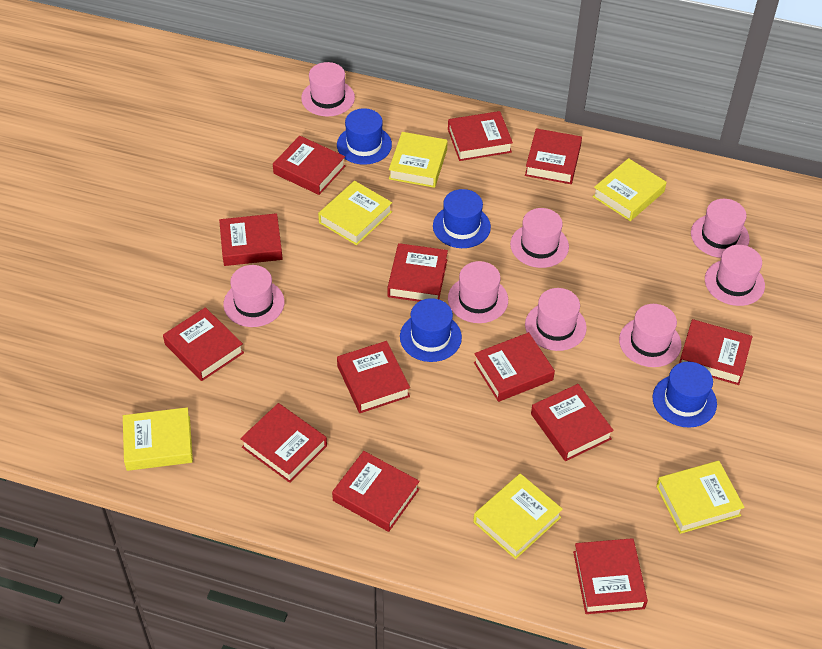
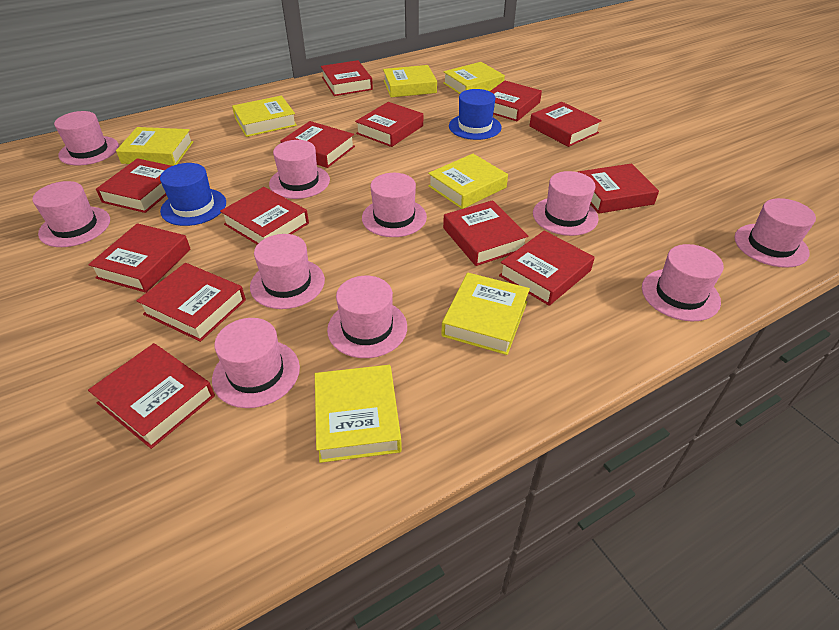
blue hat: [337,108,392,165] [400,298,462,362] [433,189,491,248] [653,362,717,428] = 4 -> [160,163,226,226] [449,89,502,140] = 2
pink hat: [223,265,285,327] [301,62,355,116] [448,261,508,323] [510,208,569,268] [525,288,587,351] [619,304,682,367] [691,199,750,258] [705,245,765,306] = 8 -> [32,181,110,247] [54,111,119,166] [212,318,300,408] [250,234,325,309] [269,140,330,199] [327,276,407,358] [362,173,427,237] [533,171,599,236] [642,244,724,321] [734,198,816,268] = 10
yellow book: [123,407,193,471] [318,181,392,245] [389,132,448,188] [473,473,563,559] [592,158,666,221] [656,461,745,534] = 6 -> [116,127,193,166] [232,96,297,137] [315,365,402,463] [383,65,437,97] [428,154,508,209] [441,273,530,355] [443,62,505,94] = 7

